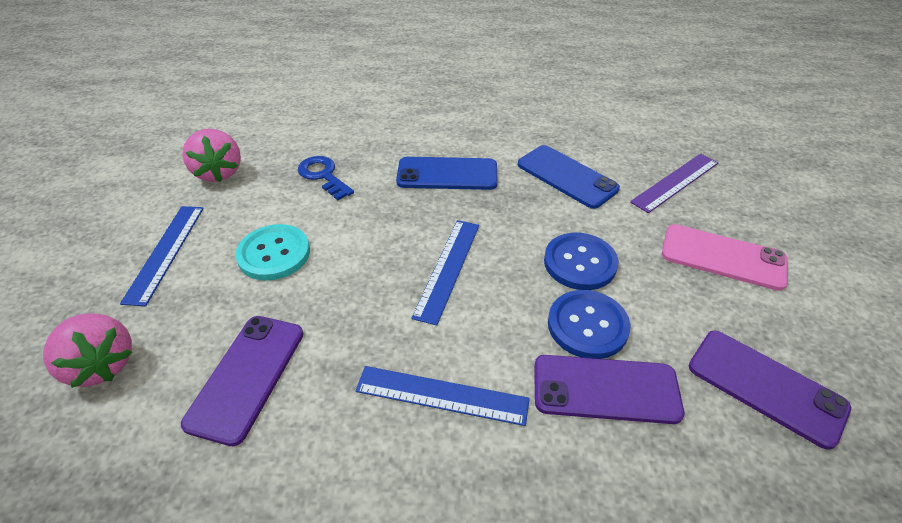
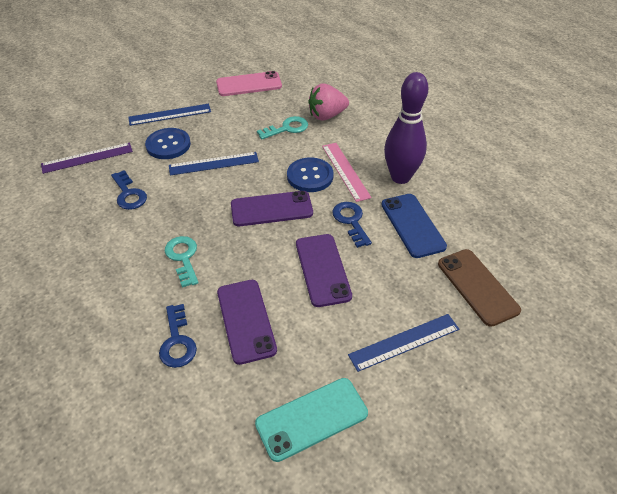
blue key: [298,156,354,200] = 1 -> [111,170,147,210] [159,304,197,368] [332,202,372,248] = 3
blue phone: [396,157,498,190] [518,145,620,209] = 2 -> [381,194,447,258] = 1
brown phone: none = 0 -> [438,249,521,327] = 1
pink ruler: none = 0 -> [322,143,372,202] = 1
pink strawberry: [43,313,132,388] [182,129,241,182] = 2 -> [308,83,349,121] = 1
purple bowling pin: none = 0 -> [384,72,428,184] = 1
turquoise button: [235,224,310,281] = 1 -> none = 0
turquoise key: none = 0 -> [164,236,199,288] [257,116,308,139] = 2
turquoise phone: none = 0 -> [255,378,368,462] = 1

